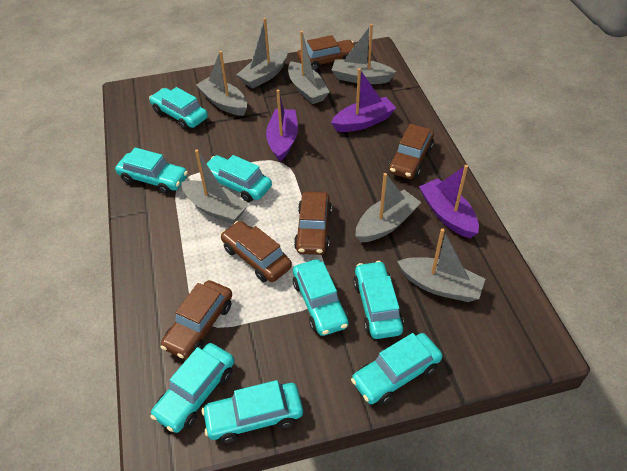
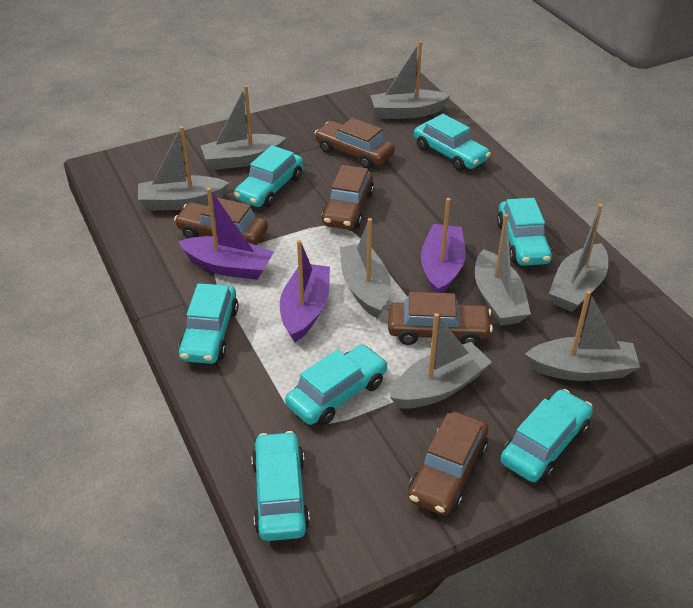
grey boat: [181,149,248,224] [196,51,247,116] [236,18,288,88] [288,31,329,104] [332,24,396,84] [355,173,421,242] [397,229,485,302] = 7 -> [138,126,229,211] [201,85,286,170] [340,218,391,318] [370,41,450,119] [390,313,492,409] [475,214,531,326] [525,290,640,381] [549,204,608,312] = 8
turquoise car: [115,147,188,194] [149,87,208,130] [150,343,234,433] [202,380,303,443] [207,155,272,202] [293,259,349,336] [351,333,442,405] [353,261,404,339] = 8 -> [178,283,238,364] [234,145,303,207] [251,431,310,541] [285,344,388,425] [414,114,491,171] [497,198,552,266] [501,389,593,482] = 7

